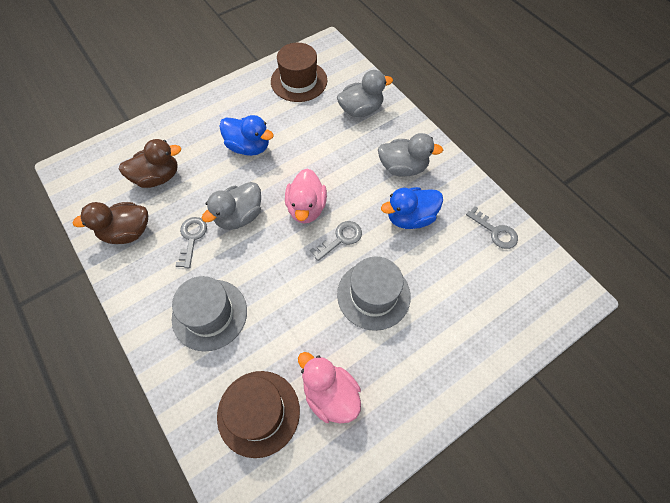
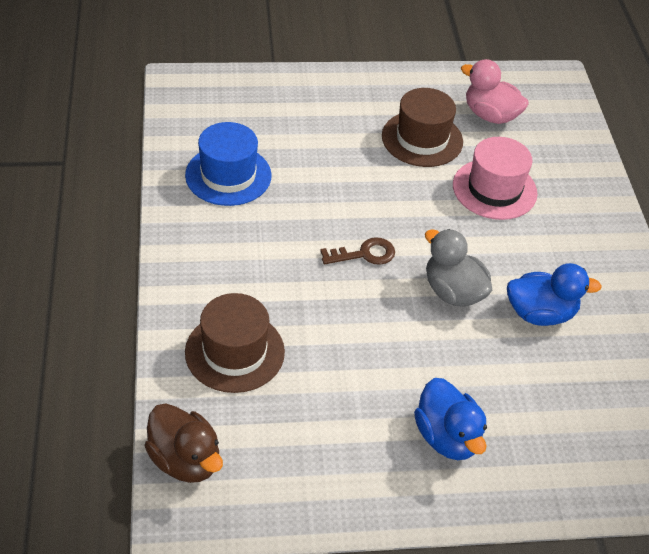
blue hat: none = 0 -> [185,122,271,206] = 1
brown duck: [73,202,148,244] [119,139,181,188] = 2 -> [144,403,223,483] = 1
brown key: none = 0 -> [320,237,395,265] = 1
grey duck: [202,182,261,230] [337,70,393,117] [378,133,443,177] = 3 -> [425,229,492,307] = 1
grey hat: [172,276,247,352] [337,256,411,331] = 2 -> none = 0
grey key: [176,217,207,268] [310,221,362,261] [466,206,518,249] = 3 -> none = 0
pink duck: [285,168,327,223] [298,352,361,423] = 2 -> [461,59,529,124] = 1
pink hat: none = 0 -> [453,137,538,220] = 1

